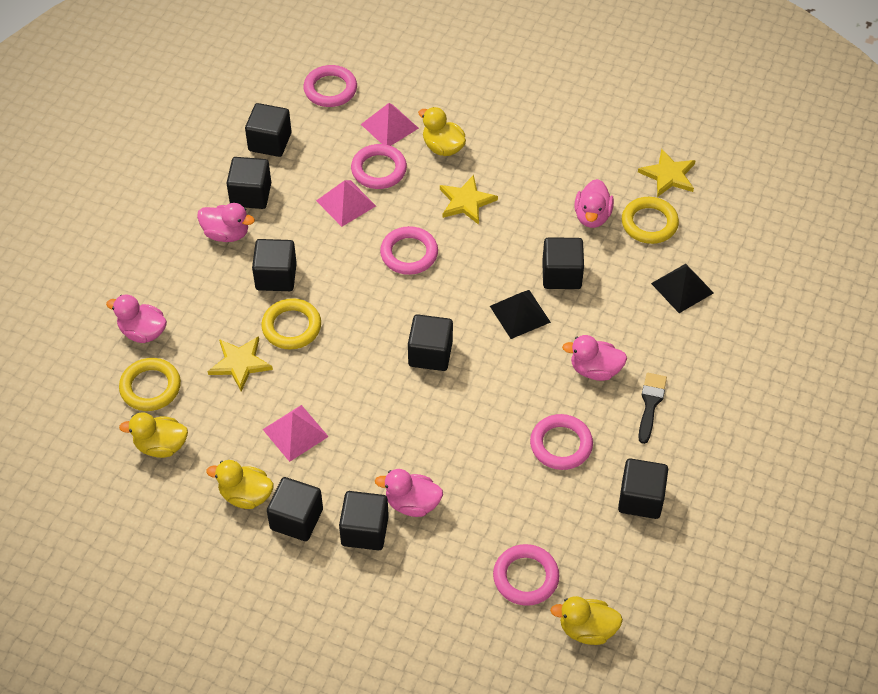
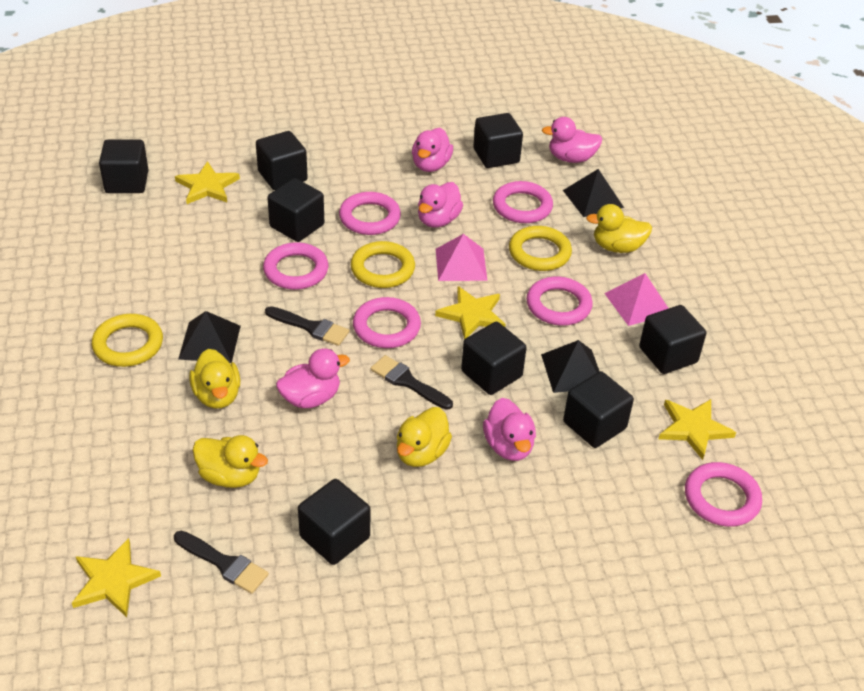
black brush: [638,373,667,444] = 1 -> [174,531,269,594] [265,306,350,346] [371,355,453,410] = 3
black pyramid: [490,290,551,339] [651,264,714,313] = 2 -> [178,311,241,363] [541,340,600,393] [563,169,624,217] = 3
pink pyramid: [263,405,329,462] [316,180,376,227] [361,103,419,146] = 3 -> [436,234,487,281] [604,273,669,326] = 2
pink ring: [303,65,357,107] [351,144,407,189] [380,226,438,275] [493,544,559,606] [530,414,593,470] = 5 -> [263,242,328,290] [339,192,401,235] [353,297,421,348] [493,181,553,223] [526,276,593,326] [685,462,762,527] = 6
yellow star: [208,336,273,392] [440,175,498,225] [638,149,696,197] = 3 -> [72,538,161,617] [175,161,240,204] [435,286,505,340] [659,399,736,460] = 4

